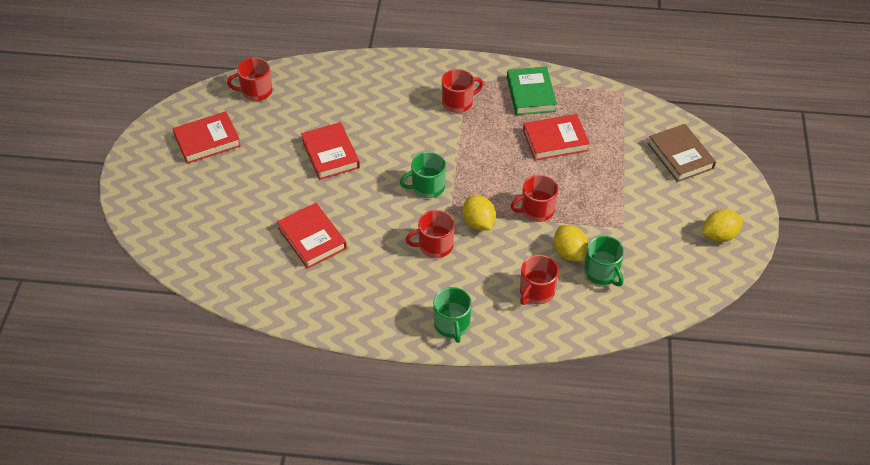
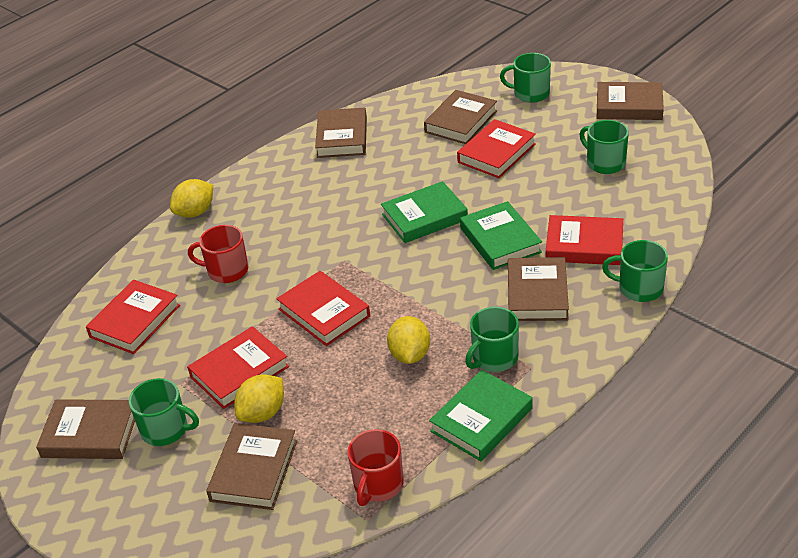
brown book: [648,124,716,182] = 1 -> [36,399,135,459] [206,423,297,510] [315,107,367,158] [424,90,497,144] [508,257,569,321] [597,82,664,120] = 6
green book: [507,66,557,115] = 1 -> [381,181,468,243] [429,370,533,461] [460,201,542,270] = 3
green mug: [400,152,446,198] [433,287,472,343] [584,236,624,286] = 3 -> [129,378,199,446] [465,307,519,372] [500,53,551,103] [580,120,629,174] [602,240,668,302] = 5
red book: [173,111,241,164] [277,203,347,269] [301,122,360,180] [523,114,590,161] = 4 -> [86,280,180,354] [187,326,289,409] [276,271,370,346] [457,119,536,178] [546,215,623,265] = 5
red mug: [227,57,272,101] [406,210,455,258] [442,69,483,113] [511,175,558,222] [520,255,559,305] = 5 -> [188,225,249,283] [347,429,404,506] = 2

